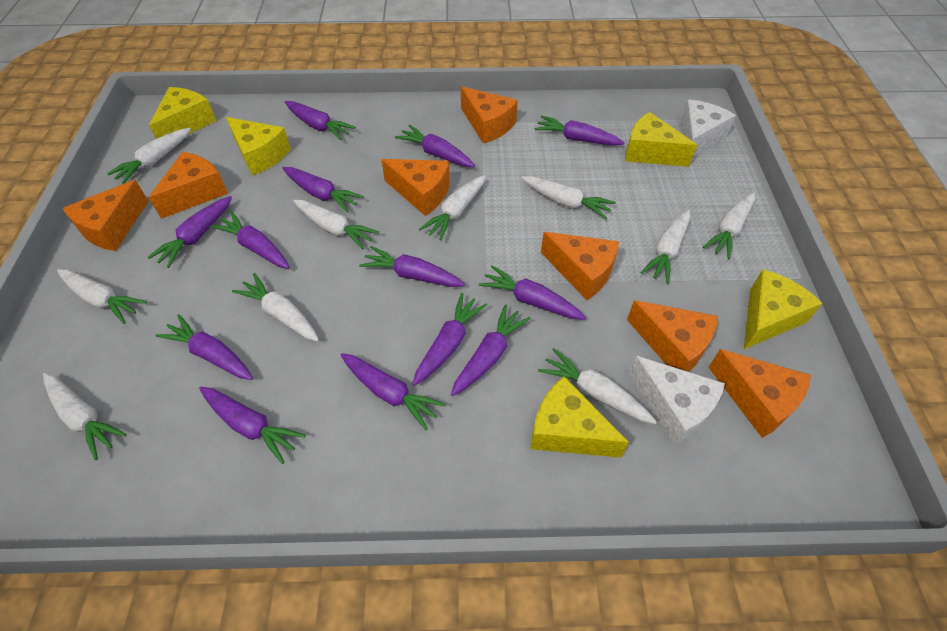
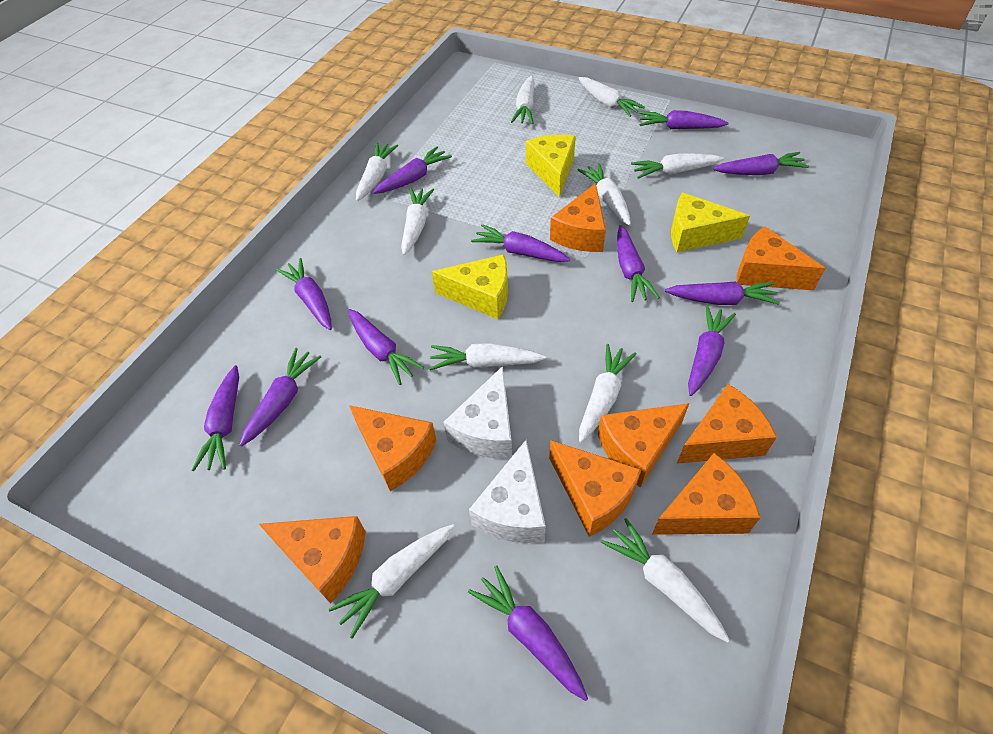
orange cheese: [63,180,148,251] [148,152,228,219] [381,159,450,216] [461,86,518,144] [541,232,619,300] [627,300,718,372] [708,349,811,438] = 7 -> [259,516,366,604] [349,405,437,491] [549,440,642,537] [550,183,606,252] [598,403,689,488] [652,453,761,535] [676,384,777,464] [737,226,825,291] = 8
purple carrot: [148,196,232,268] [155,314,253,380] [199,387,305,464] [210,211,289,269] [282,167,364,213] [285,101,356,140] [341,353,446,430] [359,246,465,287] [395,125,475,167] [413,293,487,386] [451,304,531,396] [479,265,586,320] [535,115,625,146] = 13 -> [192,365,239,471] [239,348,321,447] [276,258,332,330] [348,309,424,385] [373,146,452,194] [468,565,588,701] [471,224,570,262] [617,225,660,302] [640,110,728,129] [665,282,780,305] [688,305,736,396] [713,152,809,175] = 12
yellow cheese: [149,87,216,139] [226,117,291,176] [531,376,629,458] [625,112,697,167] [744,269,822,349] = 5 -> [432,254,508,319] [526,135,576,198] [671,193,750,252] = 3

